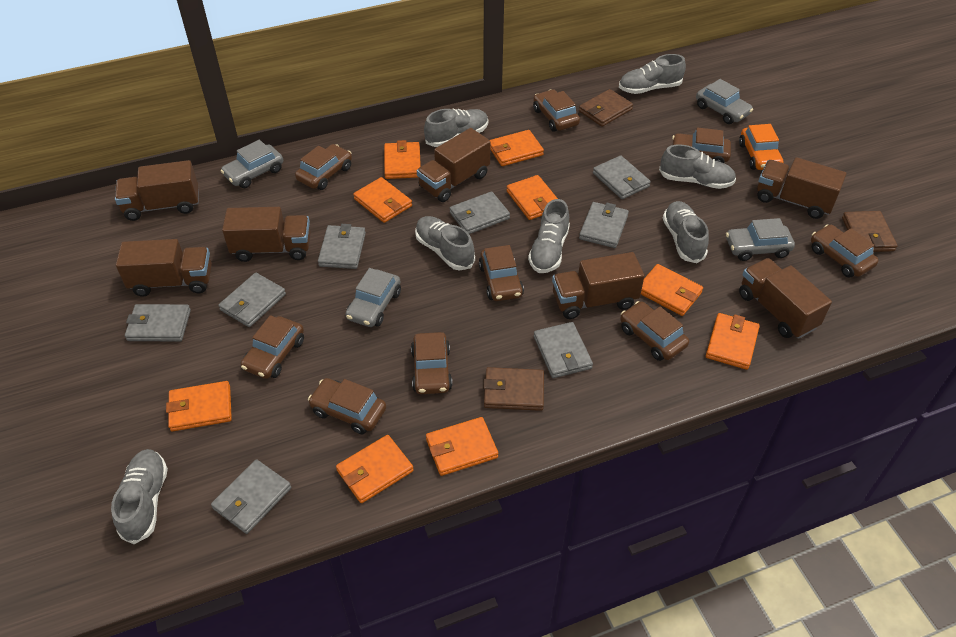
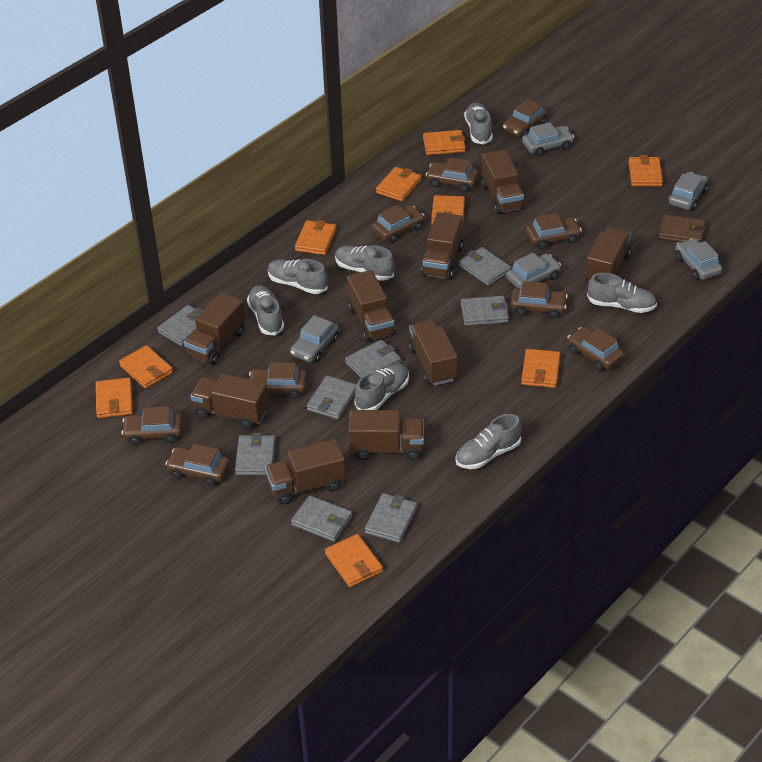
brown truck: [115,160,198,221] [116,239,212,297] [222,207,311,262] [417,128,491,202] [552,252,644,319] [739,258,832,339] [757,157,846,219] = 7 -> [184,292,245,365] [191,373,269,429] [265,439,346,505] [347,270,396,342] [348,410,424,460] [408,320,458,386] [421,212,463,280] [481,150,525,214] [585,227,631,281] = 9
brown wallet: [483,367,544,411] [579,89,633,127] [842,211,897,252] = 3 -> [659,215,706,243] = 1
grey car: [221,140,283,188] [346,268,401,327] [696,79,753,124] [726,218,795,261] = 4 -> [290,315,339,363] [506,253,561,288] [522,122,574,157] [668,172,708,211] [675,238,722,280] = 5
orange car: [739,124,783,170] = 1 -> none = 0

